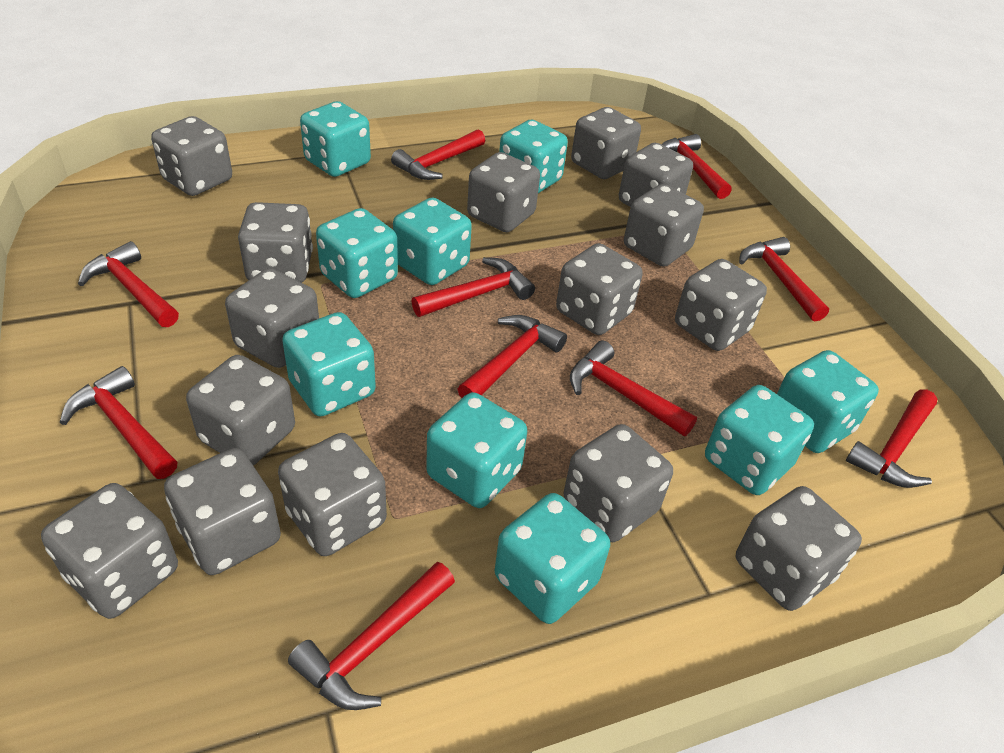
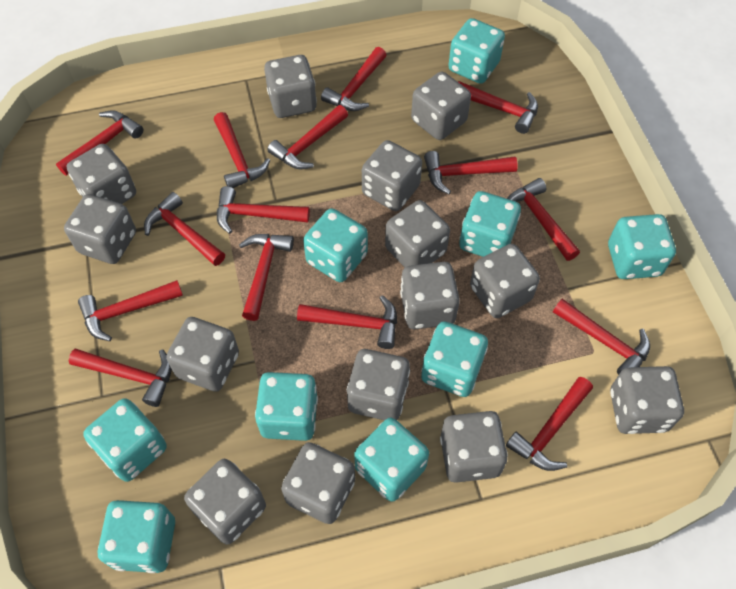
grey dice: [41,483,178,619] [151,116,232,196] [164,448,281,575] [186,355,295,465] [225,268,319,368] [238,202,313,283] [278,433,387,556] [467,152,540,232] [556,243,643,335] [564,424,673,542] [571,107,641,179] [619,143,693,207] [624,184,704,267] [675,259,767,351] [736,486,862,611] = 15 -> [64,194,136,264] [67,144,136,204] [166,317,239,392] [184,459,266,545] [264,55,317,118] [281,442,355,524] [347,349,410,420] [362,140,422,211] [385,200,450,267] [400,262,460,329] [411,72,471,140] [440,411,508,483] [470,244,540,318] [610,366,684,434] = 14
red hammer: [60,366,177,479] [78,241,179,327] [288,562,455,710] [391,129,485,180] [411,257,535,317] [458,315,567,398] [570,340,697,436] [661,134,732,199] [739,237,829,322] [846,389,938,488] = 10 -> [56,110,143,176] [69,349,172,407] [78,280,183,341] [144,192,225,266] [214,112,270,188] [217,186,310,234] [239,234,294,321] [267,105,348,169] [297,295,397,349] [321,47,386,111] [424,151,518,194] [458,81,538,134] [506,377,593,471] [507,178,580,261] [553,299,650,375] = 15

